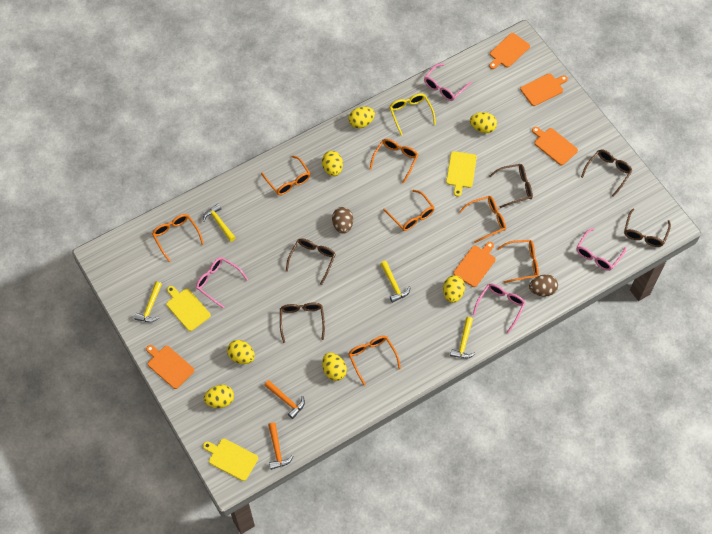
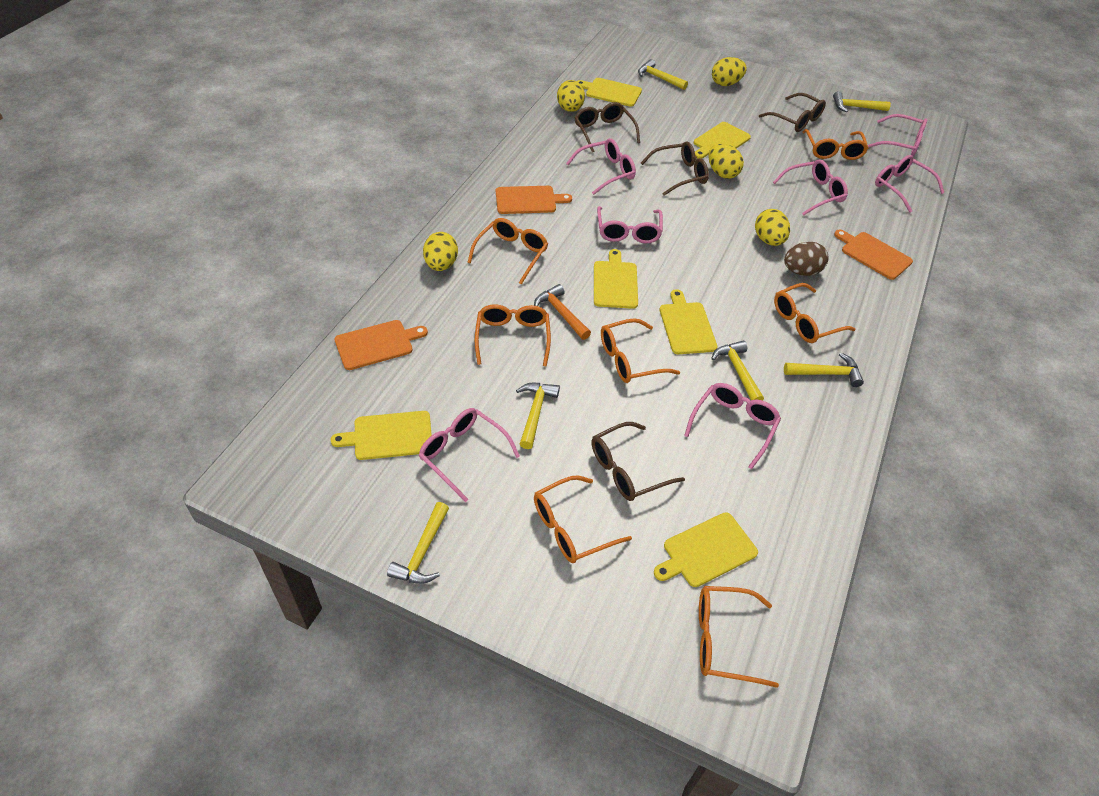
brown egg: [332,207,353,234] [529,274,558,297] = 2 -> [784,242,828,276] = 1
brown glasses: [280,302,325,343] [286,238,336,285] [489,164,533,208] [581,150,632,197] [624,209,671,247] = 5 -> [574,102,640,152] [592,422,685,501] [641,141,709,196] [759,93,826,132] = 4
orange cutting board: [146,345,195,389] [453,242,496,287] [489,33,530,69] [520,73,568,106] [532,127,578,166] = 5 -> [335,320,428,370] [496,186,572,214] [834,230,913,280] = 3
orange hammer: [264,380,305,419] [268,422,293,470] = 2 -> [534,284,591,340] = 1
pink glasses: [196,257,248,309] [424,63,472,101] [473,284,526,333] [576,228,626,271] = 4 -> [419,408,520,502] [566,138,636,195] [597,206,663,243] [684,383,781,469] [773,159,848,216] [868,114,927,156] [875,155,944,213] = 7
yellow cutting board: [166,286,211,331] [203,439,258,481] [446,151,477,197] = 3 -> [331,411,432,460] [577,78,642,107] [594,249,638,309] [654,512,758,587] [660,289,717,354] [694,122,751,159] = 6
yellow egg: [204,385,234,408] [227,340,255,364] [322,151,343,176] [322,353,347,381] [349,107,375,128] [443,275,465,303] [470,112,497,133] = 7 -> [423,232,458,271] [557,80,585,112] [708,144,744,179] [712,57,747,86] [755,209,790,246] = 5
yellow glasses: [389,93,436,136] = 1 -> none = 0
yellow hammer: [134,282,162,322] [203,204,236,242] [380,261,411,303] [450,317,475,359] = 4 -> [387,502,449,584] [516,383,560,449] [638,59,688,90] [711,340,764,401] [784,353,864,387] [833,91,891,112] = 6

